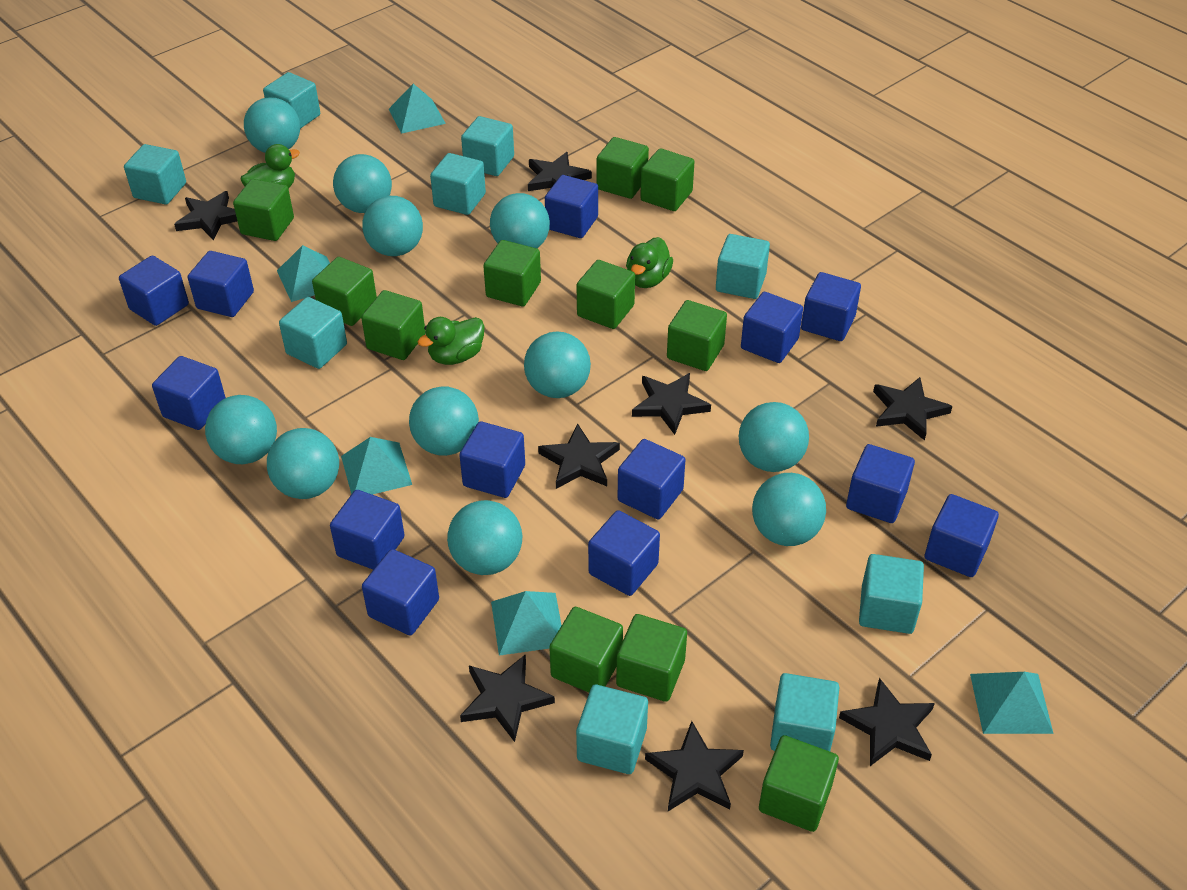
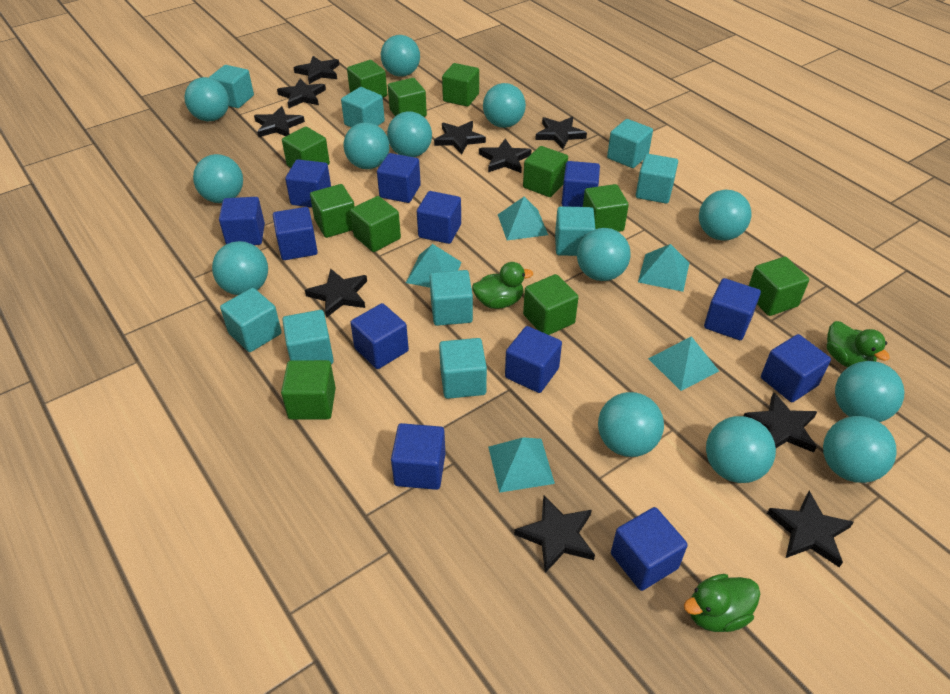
black star: [174,191,237,241] [460,654,555,742] [528,152,592,191] [538,423,620,489] [632,373,711,435] [645,721,744,811] [839,678,935,766] [873,377,952,441] = 8 -> [254,106,305,137] [277,78,326,108] [294,56,339,84] [305,268,367,318] [434,121,486,155] [479,139,531,173] [514,496,595,573] [535,117,587,149] [743,392,817,453] [767,491,854,567] = 10
blue cube: [119,256,189,326] [152,356,226,430] [187,251,254,317] [330,490,405,570] [362,549,439,635] [459,421,525,498] [545,175,598,238] [588,510,660,596] [618,439,685,519] [741,292,803,363] [801,272,861,341] [846,444,915,523] [924,494,999,577] = 13 -> [219,197,265,245] [273,207,318,260] [285,159,331,207] [350,303,409,369] [377,153,421,203] [391,423,445,490] [417,191,461,244] [505,326,562,393] [561,161,600,207] [611,507,688,591] [704,278,761,340] [761,334,831,402] = 12
turquoise ball: [205,395,277,464] [244,97,300,153] [267,428,339,499] [333,154,392,213] [362,196,423,256] [409,386,479,456] [447,500,522,575] [490,193,550,248] [524,331,591,398] [739,402,809,472] [752,473,826,546] = 11 -> [184,77,229,121] [193,154,243,203] [212,241,268,295] [343,122,389,169] [381,35,420,77] [387,111,432,157] [483,83,526,128] [577,228,631,281] [598,392,664,457] [699,190,752,241] [706,416,776,483] [823,416,897,483] [835,361,905,422] = 13

